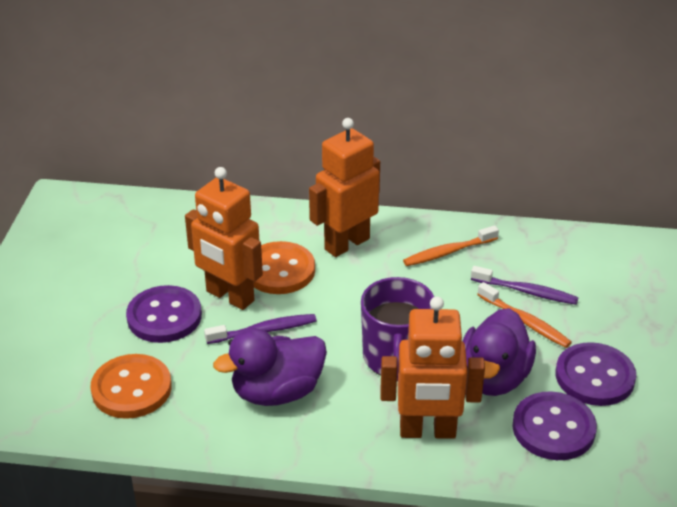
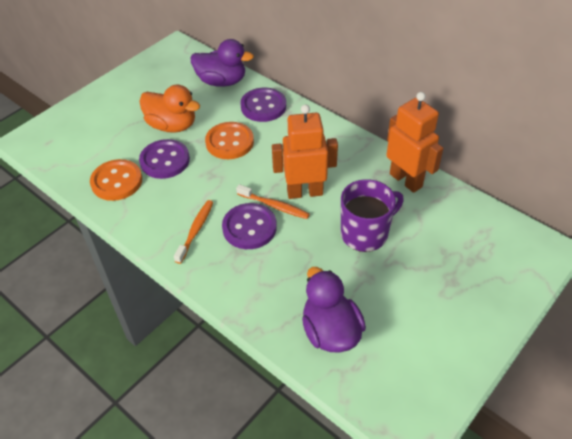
orange duck: none = 0 -> [139,85,200,133] = 1
orange robot: [185,167,263,310] [309,118,380,257] [380,297,485,439] = 3 -> [272,104,338,199] [386,92,444,193] = 2
purple toothbrush: [204,314,316,344] [471,266,579,305] = 2 -> none = 0

